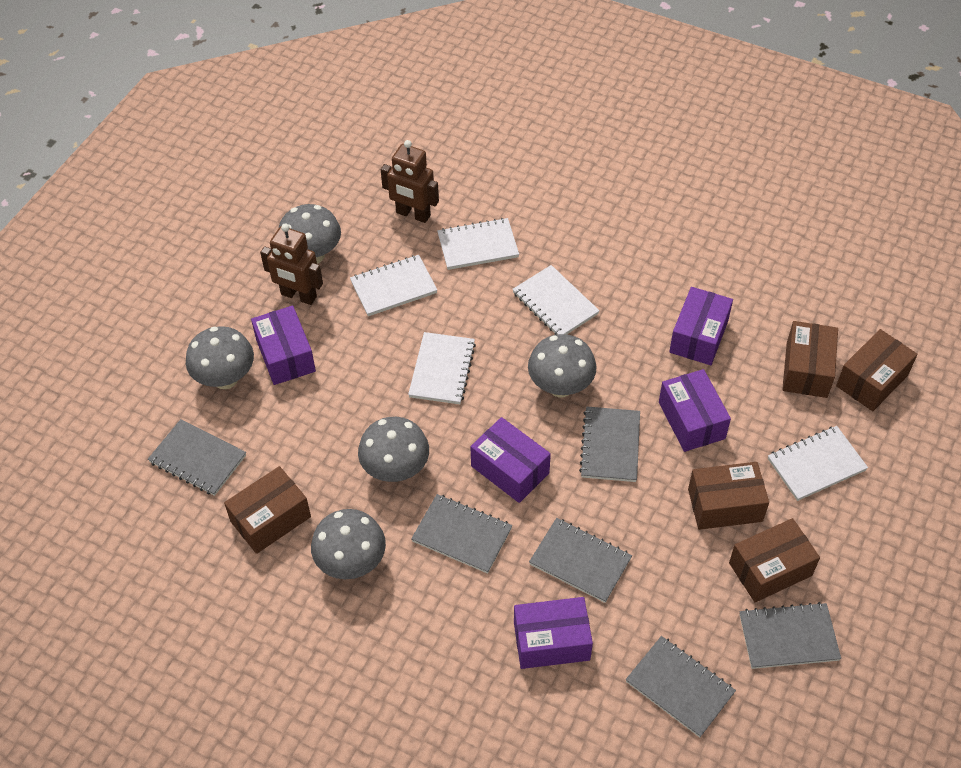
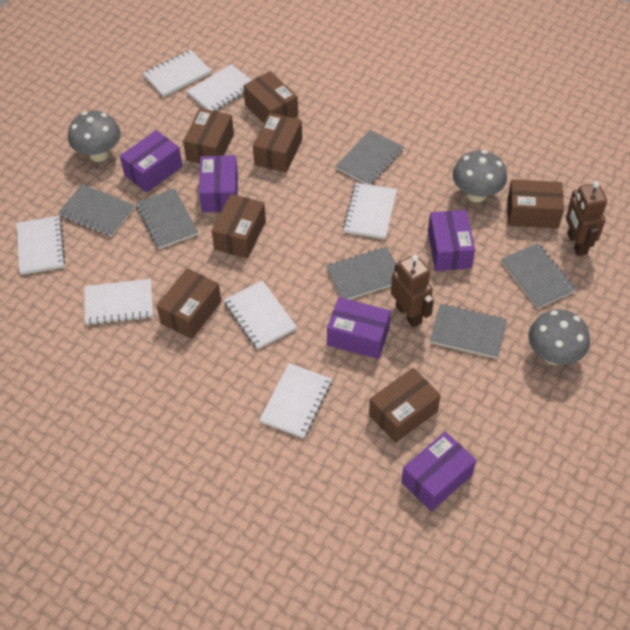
brown box: [224,466,311,554] [688,462,769,530] [729,518,820,602] [782,321,838,398] [836,329,918,411] = 5 -> [156,268,221,339] [183,108,234,164] [212,194,266,258] [243,71,298,123] [253,113,302,173] [369,368,441,443] [507,179,564,229] = 7
grey mushroom: [186,326,254,389] [278,204,341,264] [311,509,386,579] [358,417,429,482] [528,334,597,397] = 5 -> [68,111,121,162] [453,150,507,202] [528,309,590,365] = 3
white notebook: [350,255,437,316] [408,332,476,404] [437,218,519,270] [512,265,600,335] [768,426,868,501] = 5 -> [17,216,66,275] [84,279,153,326] [143,50,211,97] [187,64,252,111] [224,280,297,349] [260,363,332,439] [343,183,397,239] = 7

